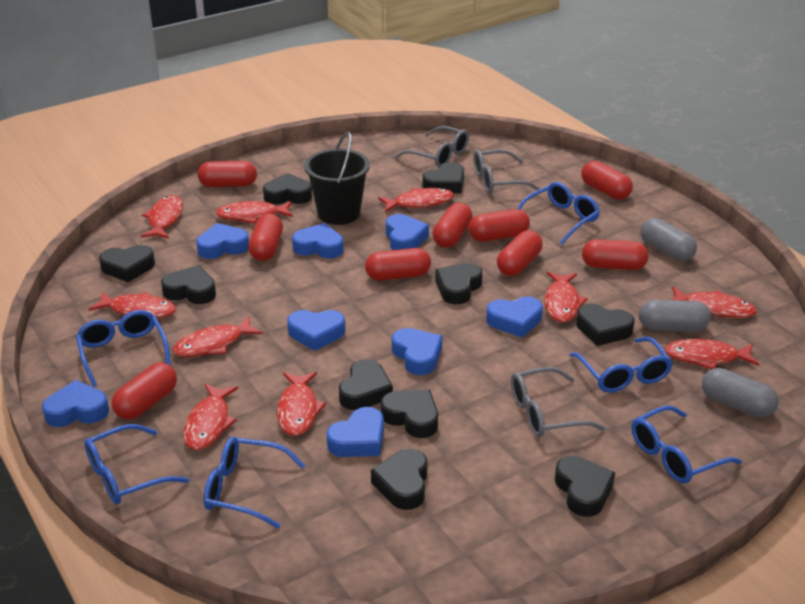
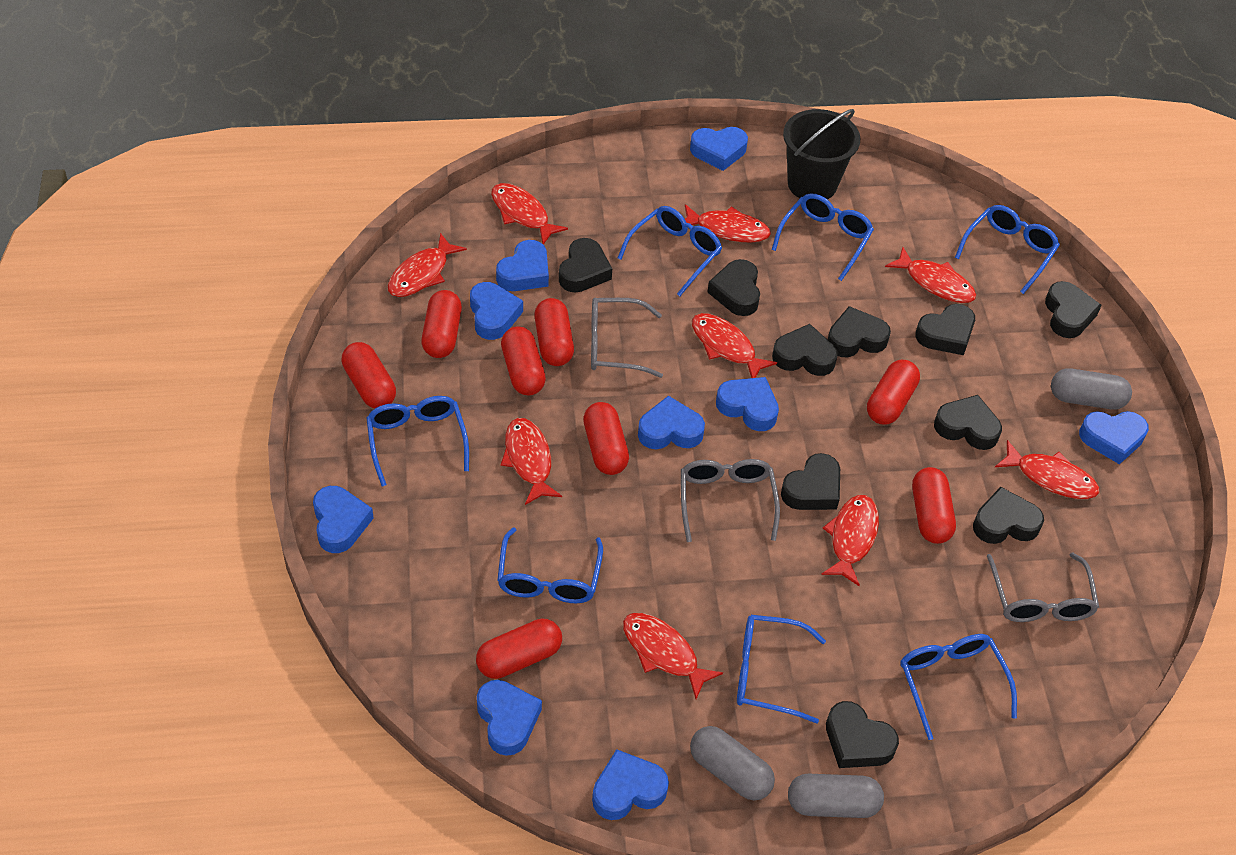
blue glasses: [76,310,171,387] [84,424,190,504] [203,437,306,528] [517,182,600,244] [570,337,673,393] [632,406,742,483] = 6 -> [366,396,469,486] [497,527,603,603] [618,206,722,296] [737,615,826,724] [772,193,874,281] [900,634,1017,740] [955,205,1060,294] = 7
blue heart: [42,380,109,427] [196,223,249,259] [287,310,345,351] [292,223,344,258] [327,407,384,457] [386,214,429,250] [392,328,442,375] [486,297,543,337] = 8 -> [313,486,374,553] [470,282,523,340] [477,680,542,756] [496,240,549,291] [592,749,669,820] [638,396,705,449] [690,127,748,171] [716,377,779,431] [1079,411,1149,465] = 9
red capsule: [112,362,177,420] [198,161,257,187] [248,213,283,261] [365,248,431,281] [432,203,473,248] [468,209,530,242] [497,230,543,276] [581,161,633,200] [582,239,649,270] = 9 -> [341,342,396,408] [421,290,462,358] [476,618,562,679] [501,326,546,396] [534,298,574,366] [583,402,629,475] [867,360,920,425] [912,467,956,544] = 8
red fish: [88,291,176,318] [141,195,183,239] [173,316,263,357] [183,384,238,450] [216,201,293,224] [277,372,326,436] [378,188,454,212] [544,272,588,323] [664,339,759,370] [671,287,757,318] = 10 -> [388,233,467,297] [491,183,568,245] [501,418,562,505] [623,613,723,699] [685,204,771,243] [692,313,777,378] [821,495,879,586] [885,247,976,303] [995,440,1099,499] = 9

